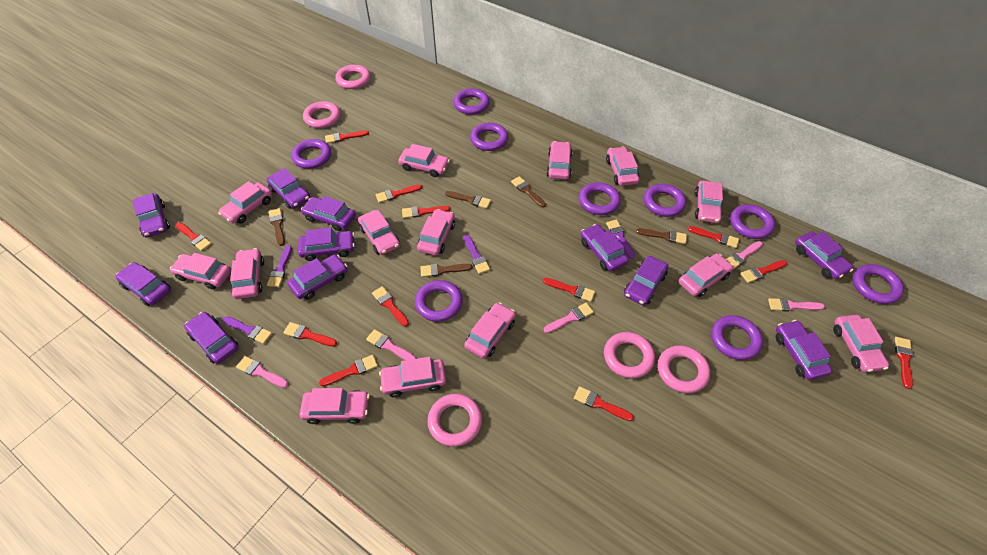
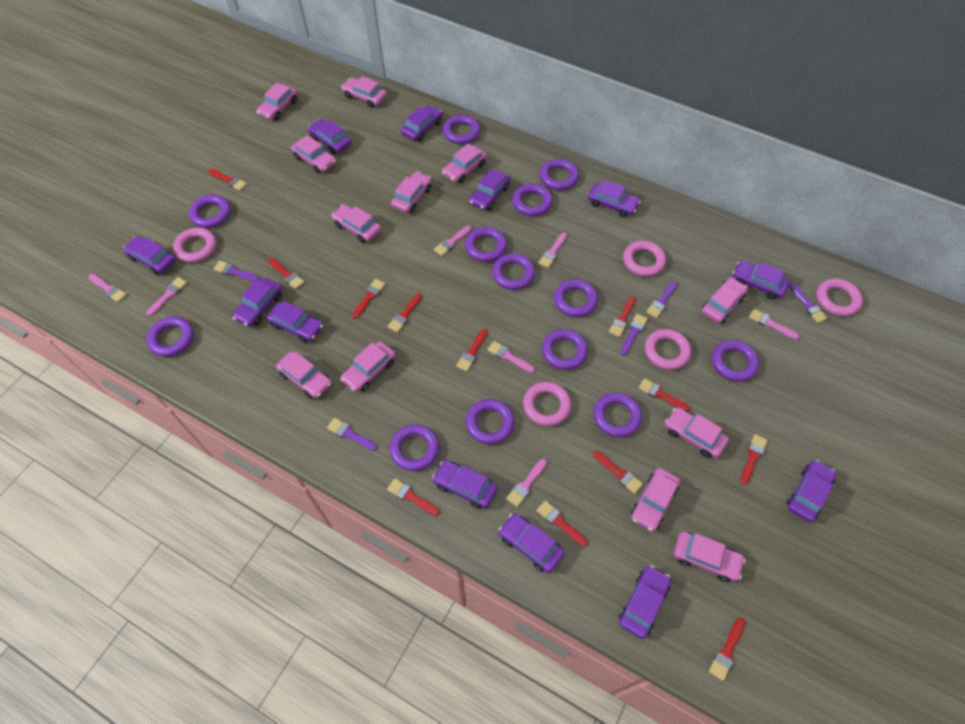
brown brush: [268,208,285,246] [420,264,472,277] [445,191,491,208] [511,176,546,207] [636,228,687,244] = 5 -> none = 0
pink brush: [236,356,288,388] [366,329,416,360] [544,303,594,333] [726,241,763,269] [768,298,825,312] = 5 -> [88,274,127,303] [147,277,187,316] [434,225,472,256] [487,341,535,373] [506,459,547,507] [538,232,567,268] [749,309,800,340] = 7
pink car: [170,253,231,290] [218,181,272,224] [230,248,264,299] [299,388,370,424] [358,210,400,255] [379,357,446,398] [398,144,450,177] [417,209,455,255] [464,302,516,359] [547,141,572,180] [606,146,639,186] [678,253,733,297] [695,181,723,223] [833,315,889,372] = 14 -> [257,83,298,120] [276,351,332,399] [291,135,336,173] [331,204,381,243] [341,76,387,108] [341,341,396,392] [391,172,432,213] [442,144,487,183] [631,468,680,532] [665,407,729,458] [674,532,745,582] [701,277,748,323] = 12
purple brush: [223,316,272,344] [267,245,292,287] [464,235,490,274] [606,220,635,259] = 4 -> [213,261,260,281] [327,418,377,451] [620,314,648,356] [646,281,678,318] [789,283,828,323] = 5
purple car: [115,262,171,306] [133,193,170,238] [184,312,238,364] [267,168,310,209] [287,254,347,300] [298,228,355,261] [301,196,356,231] [581,224,629,271] [624,256,669,306] [775,320,832,380] [795,231,853,279] = 11 -> [123,236,176,275] [232,278,282,327] [267,301,323,343] [308,119,352,154] [401,105,442,141] [432,460,498,509] [469,169,510,211] [499,513,565,573] [588,180,641,217] [619,565,671,639] [732,260,790,299] [787,460,837,522] = 12
purple ring: [291,139,331,169] [415,280,463,322] [454,88,490,115] [470,123,508,151] [579,182,621,215] [644,184,686,217] [711,315,763,360] [730,204,775,239] [852,264,904,304] = 9 -> [147,316,194,357] [189,195,231,228] [390,424,440,471] [443,115,480,144] [465,227,507,262] [466,399,515,445] [492,253,535,290] [512,184,553,216] [540,159,579,190] [542,329,588,370] [554,279,598,317] [594,392,642,437] [712,340,759,382] = 13

